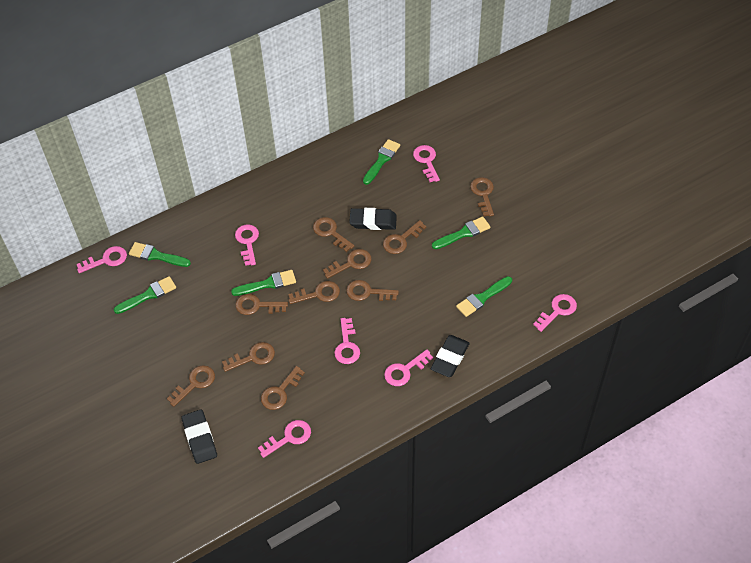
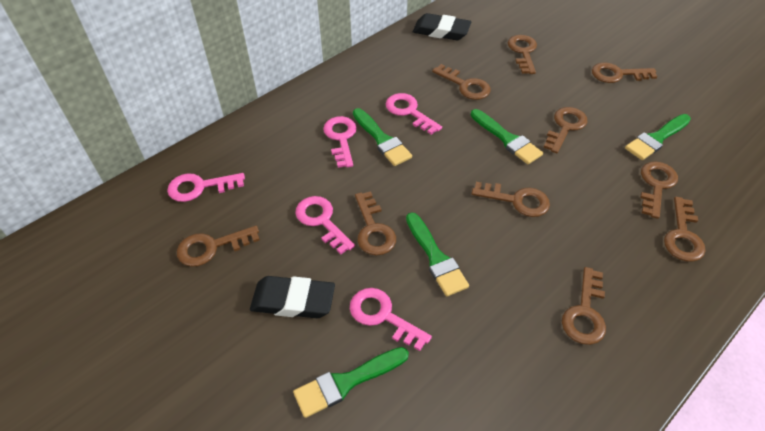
black eraser: [181,410,217,464] [349,208,397,230] [431,335,470,377] = 3 -> [250,276,335,318] [413,13,471,40] = 2
green brush: [114,276,176,314] [129,242,191,267] [231,270,296,296] [363,139,400,185] [432,217,491,249] [456,276,512,317] = 6 -> [293,347,409,418] [353,108,412,166] [406,212,469,297] [470,109,543,164] [625,114,691,160] = 5
pink key: [76,246,127,273] [235,224,259,266] [258,420,311,458] [334,318,360,364] [384,349,433,386] [413,145,440,182] [533,294,577,332] = 7 -> [167,173,245,202] [295,196,355,254] [323,116,357,168] [350,288,432,351] [386,93,442,135] = 5

